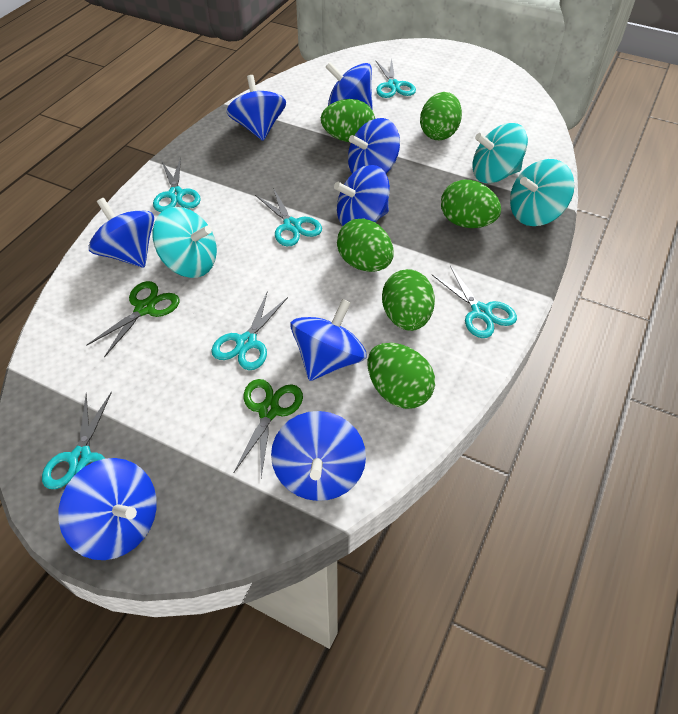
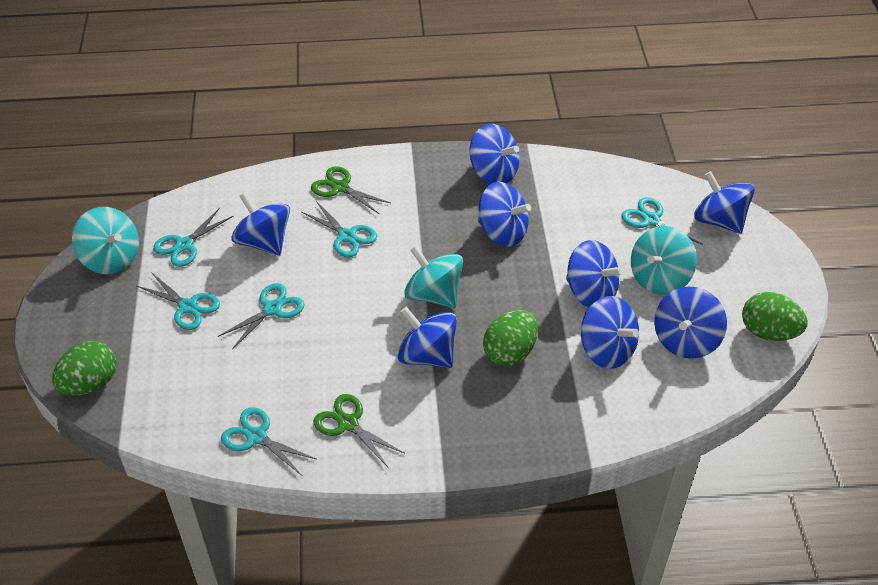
green egg: [321,99,375,142] [337,219,394,272] [368,343,435,409] [382,269,435,331] [420,92,462,140] [441,180,501,228] = 6 -> [52,341,117,395] [483,310,538,366] [742,292,808,341] = 3

